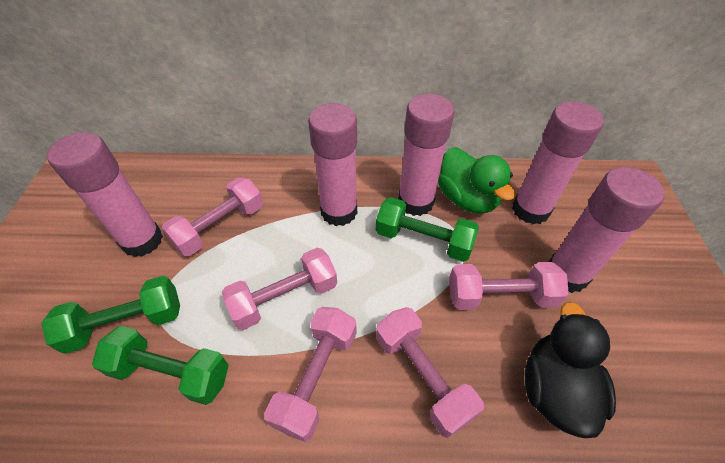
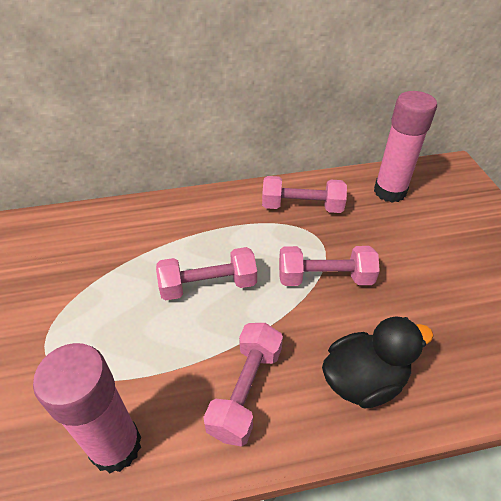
green duck: [438,147,515,213] = 1 -> none = 0
green dumbbell: [41,276,180,354] [92,326,229,405] [376,197,479,262] = 3 -> none = 0
pink dumbbell: [162,177,263,256] [222,248,337,330] [264,307,357,442] [376,307,484,438] [449,262,569,310] = 5 -> [156,247,257,300] [203,323,283,447] [262,176,347,213] [279,246,380,286] = 4
pink glue stick: [47,132,163,257] [308,103,357,226] [398,94,454,216] [512,102,604,225] [549,167,664,293] = 5 -> [33,343,141,473] [374,91,437,203] = 2

